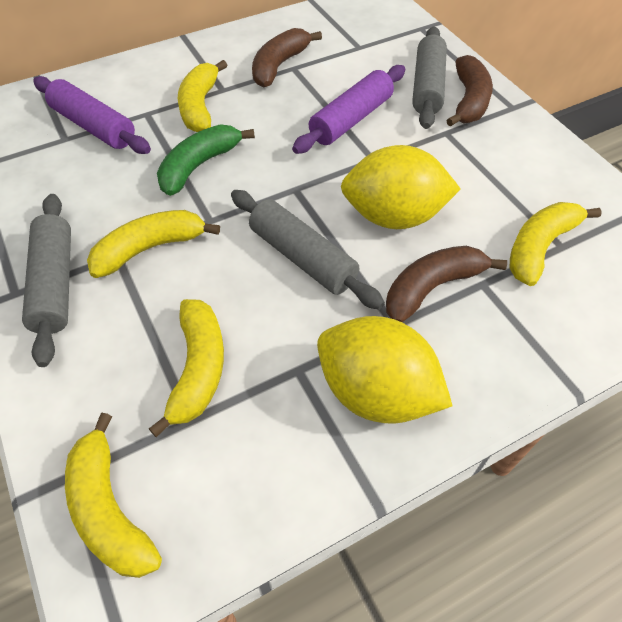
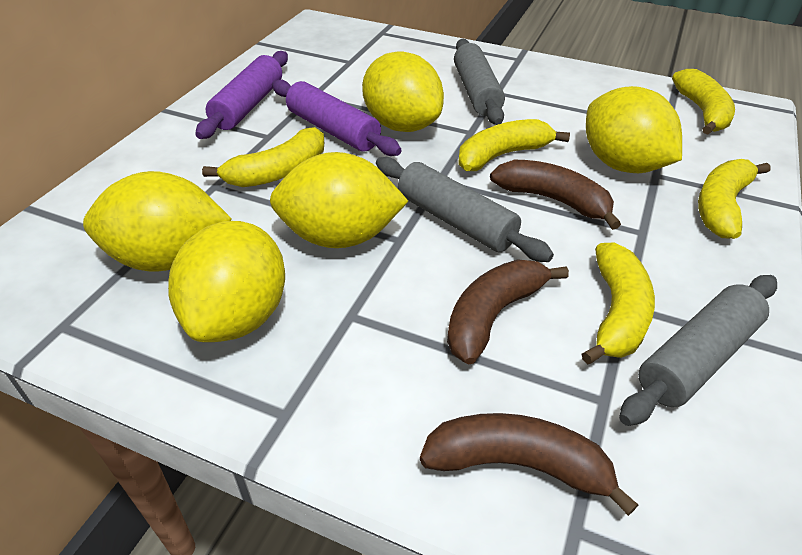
green banana: [157,124,255,196] = 1 -> none = 0
yellow lemon: [317,316,452,424] [341,145,461,229] = 2 -> [83,171,232,272] [168,221,285,342] [270,152,408,248] [362,51,444,132] [586,86,682,173] = 5

